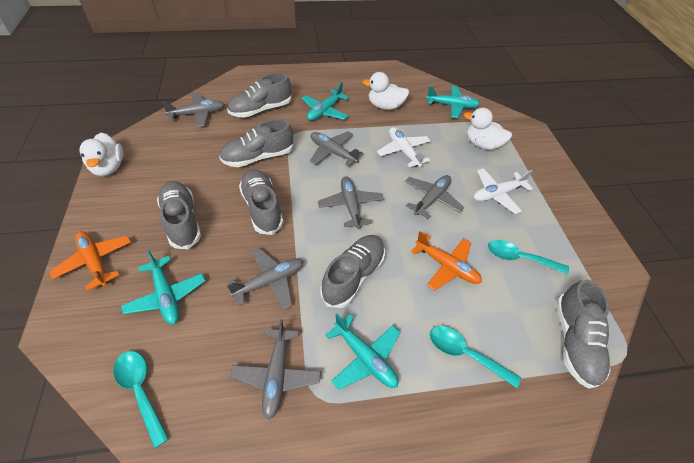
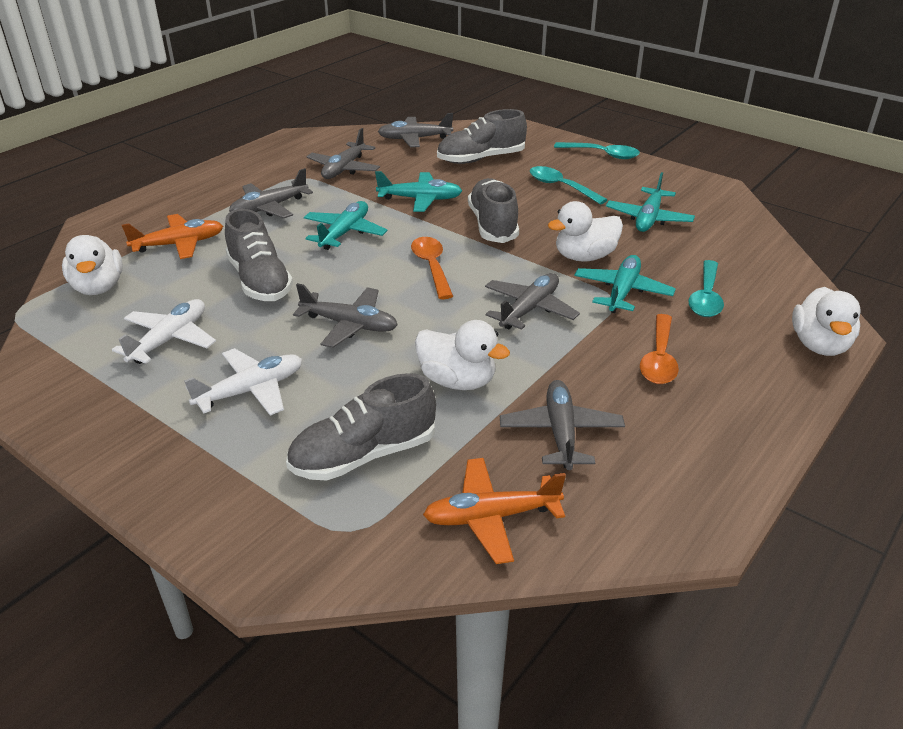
grey shoe: [157,181,201,249] [219,119,294,167] [227,73,291,118] [239,169,283,235] [320,235,385,308] [556,279,611,389] = 6 -> [225,209,293,301] [286,373,436,480] [437,109,527,164] [468,178,519,243] = 4
orange spoon: none = 0 -> [411,237,453,299] [640,314,679,384] = 2
white duck: [80,133,123,176] [362,72,409,110] [464,108,512,150] = 3 -> [62,235,123,295] [415,320,510,390] [548,201,623,262] [792,287,860,356] = 4

